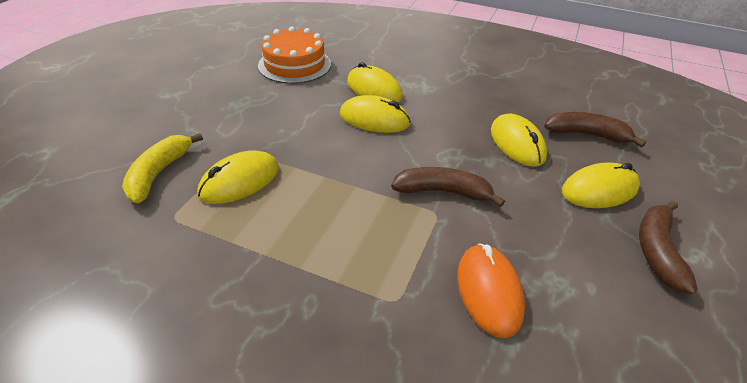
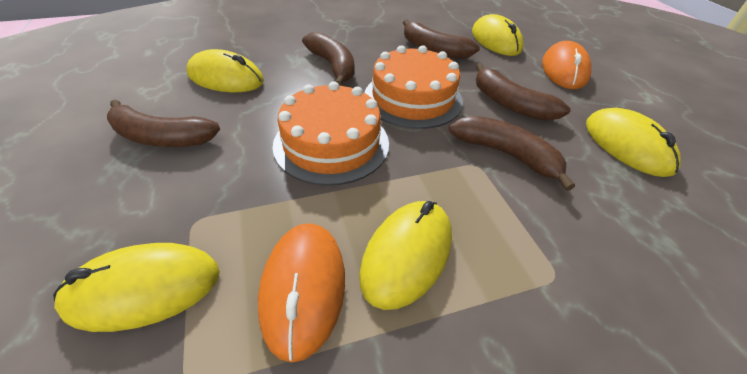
brown banana: [391,167,505,207] [544,112,646,147] [639,201,698,294] = 3 -> [107,99,220,147] [302,32,355,86] [403,20,480,59] [449,116,575,191] [476,63,571,121] = 5
orange cake: [258,26,331,84] = 1 -> [273,81,389,186] [365,45,463,129] = 2
orange mouse: [457,243,525,338] = 1 -> [258,223,345,363] [542,41,592,89] = 2
yellow banana: [122,133,203,203] = 1 -> none = 0

